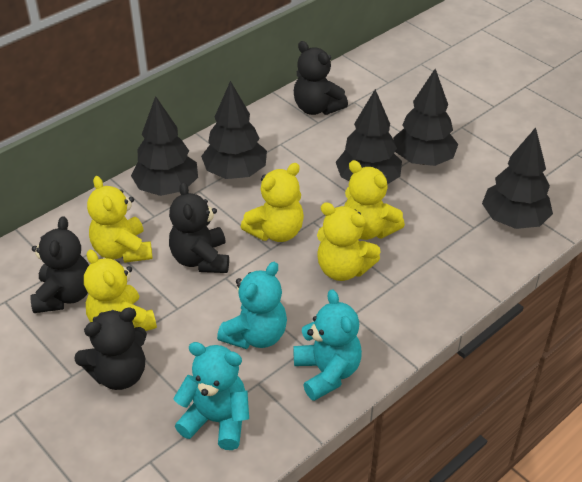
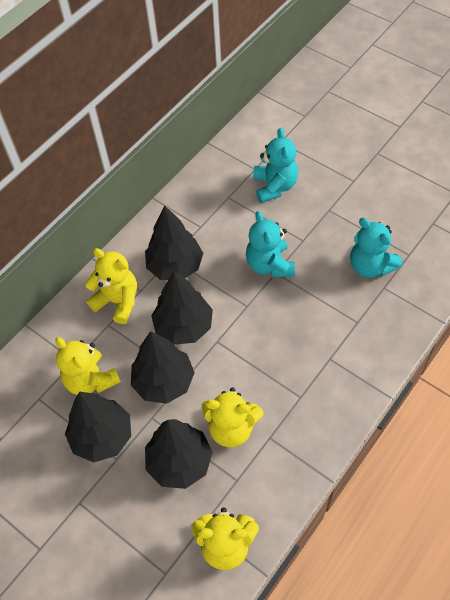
black teddy bear: [31,216,89,313] [74,308,147,390] [169,182,229,273] [294,41,348,115] = 4 -> none = 0
yellow teddy bear: [84,250,157,331] [87,176,152,263] [241,163,304,242] [317,202,381,281] [344,160,405,240] = 5 -> [55,337,121,395] [85,248,137,324] [191,507,259,570] [202,388,263,447] = 4

